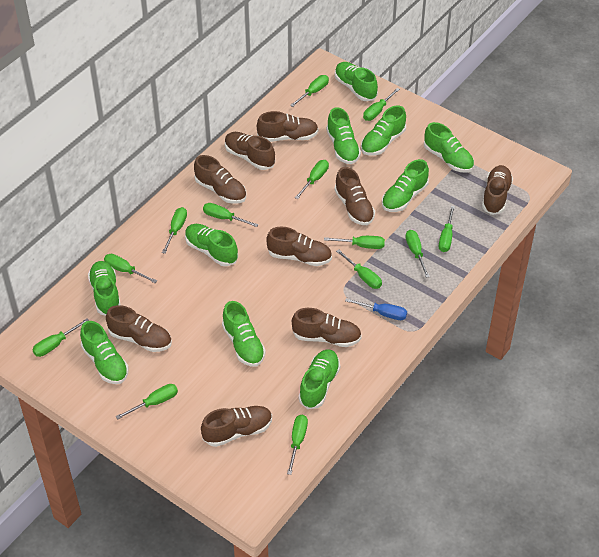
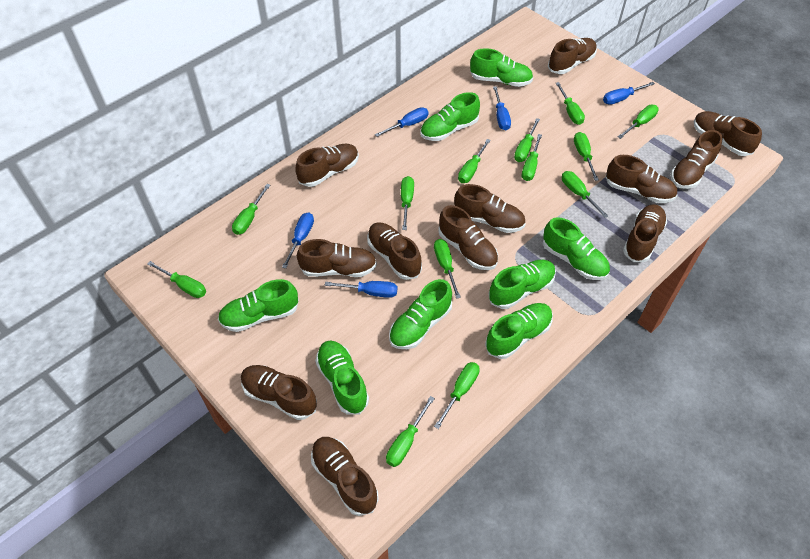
blue screwdriver: [345,298,407,320] = 1 -> [282,212,314,269] [325,281,397,298] [375,107,428,137] [493,86,511,131] [603,82,655,105] = 5
brown shoe: [106,305,172,352] [194,155,246,204] [201,406,272,447] [225,132,275,170] [257,111,319,142] [267,227,332,266] [292,308,362,347] [334,167,375,225] [482,165,513,215] = 9 -> [241,365,317,420] [295,144,359,187] [297,239,377,277] [311,437,378,516] [367,223,422,280] [438,205,498,270] [454,184,525,233] [548,38,597,74] [606,155,677,203] [623,204,667,262] [671,130,723,189] [694,111,762,156] = 12
green shoe: [80,321,129,384] [88,261,121,316] [185,224,238,266] [222,301,266,367] [299,349,340,409] [326,107,361,164] [335,62,378,101] [361,105,406,156] [382,159,429,212] [424,122,474,173] = 10 -> [218,279,299,332] [315,340,369,415] [389,279,452,349] [420,92,480,141] [470,48,533,87] [485,303,553,359] [488,260,556,309] [543,217,610,280] = 8

